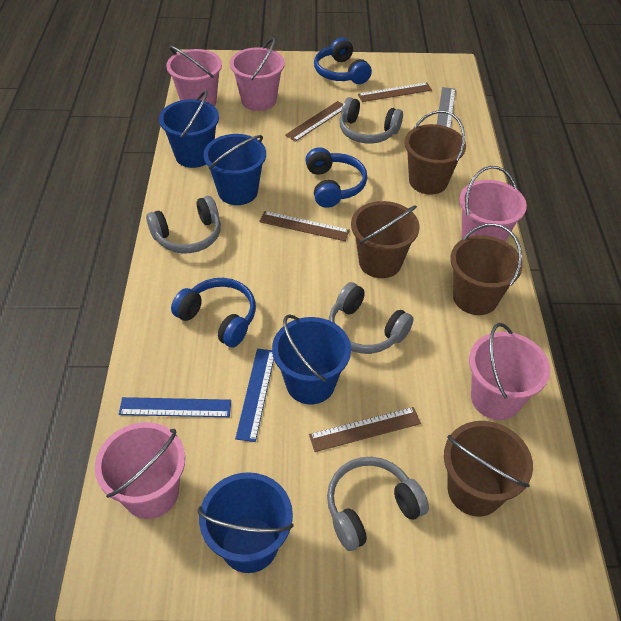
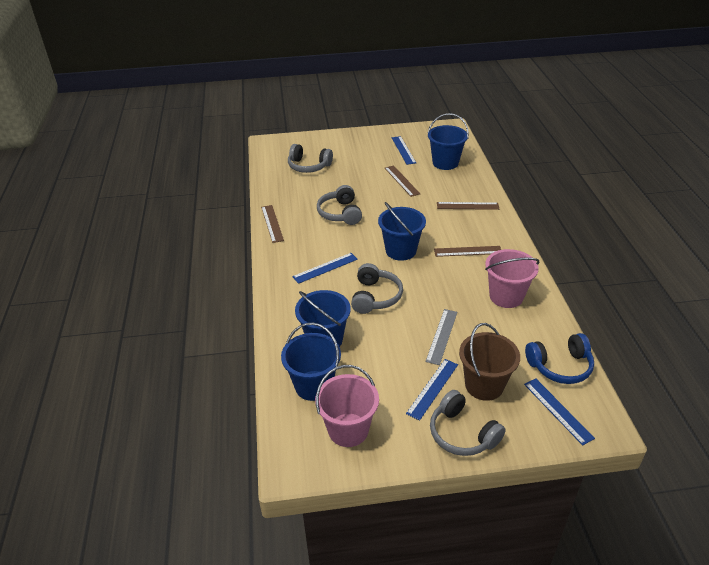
blue headphones: [171,278,256,348] [305,147,367,208] [314,38,372,84] = 3 -> [525,333,594,384] = 1
blue ruler: [119,397,231,417] [235,348,274,442] = 2 -> [292,253,358,284] [392,136,416,165] [406,359,458,421] [524,379,595,446] = 4
brown bucket: [351,201,420,278] [404,110,466,194] [444,421,533,517] [450,223,523,315] = 4 -> [459,323,520,401] = 1
pink bucket: [95,422,185,519] [167,46,222,107] [230,38,285,111] [459,166,527,241] [469,323,550,420] = 5 -> [315,365,379,447] [485,249,540,308] = 2

